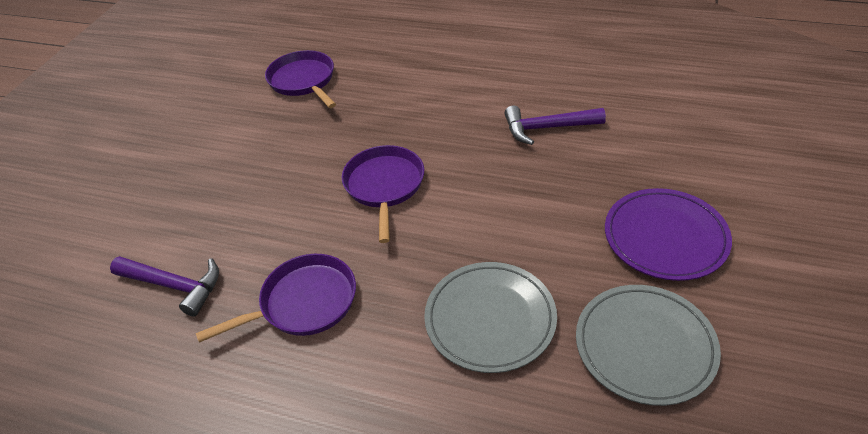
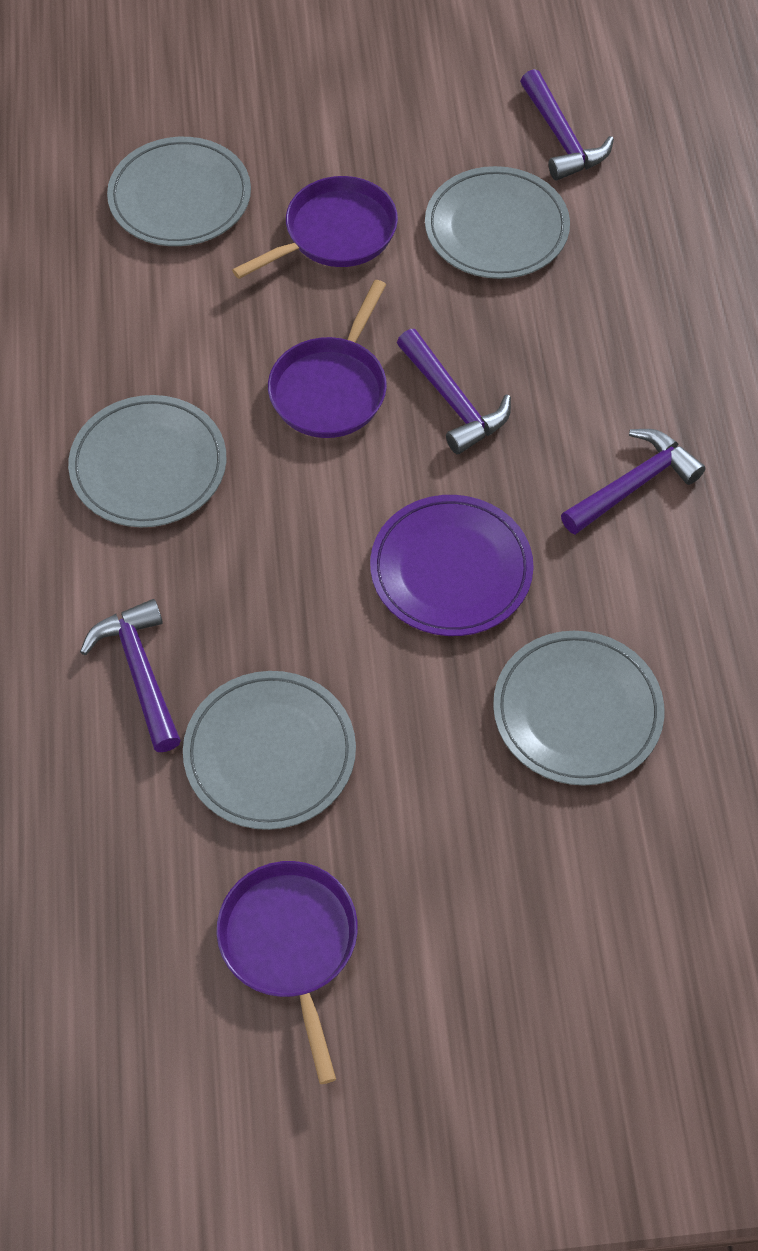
grey plate: [424,262,557,373] [576,285,721,406] = 2 -> [68,395,226,527] [107,137,251,246] [183,671,356,830] [425,166,570,279] [493,631,664,786] = 5
purple hammer: [110,256,219,317] [505,105,606,145] = 2 -> [80,599,181,752] [397,329,511,454] [520,69,614,181] [561,429,705,535] = 4

